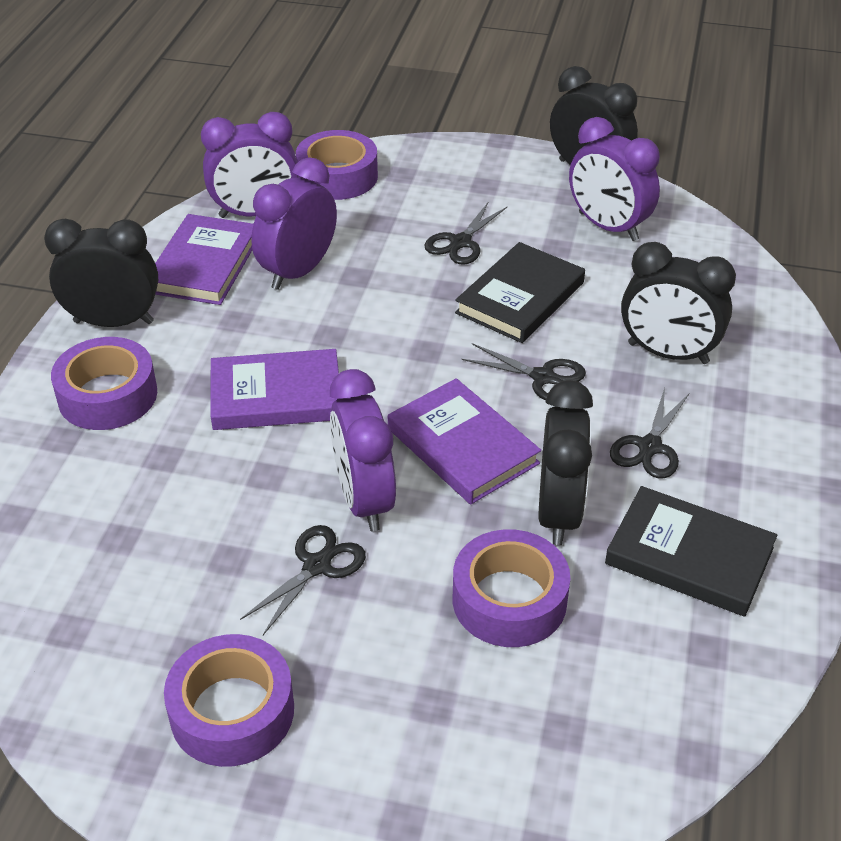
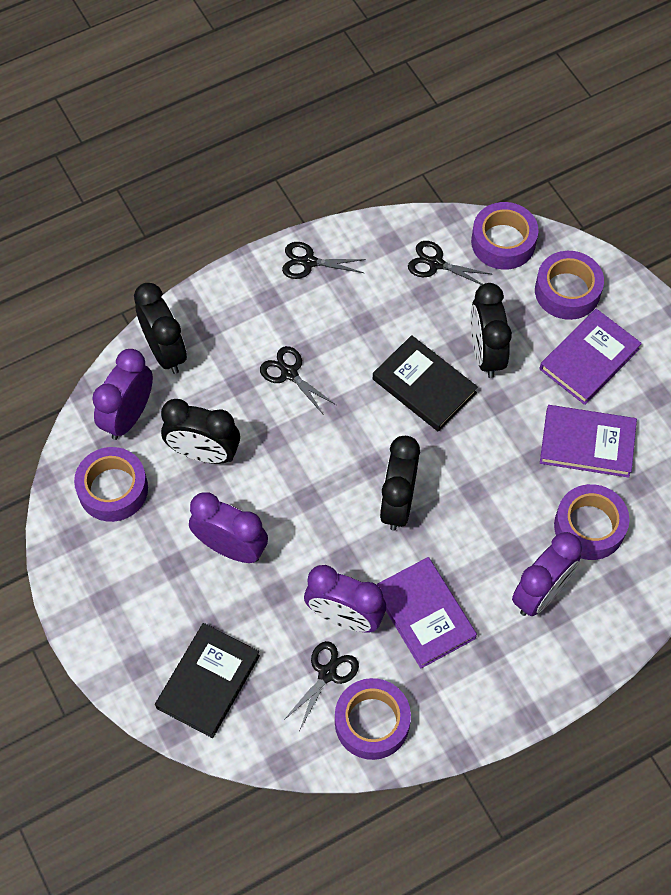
purple tape: [51,337,157,430] [164,634,294,767] [296,130,378,200] [453,529,570,647] = 4 -> [74,447,148,522] [335,678,411,760] [471,202,538,270] [535,251,604,320] [554,484,629,560] = 5

